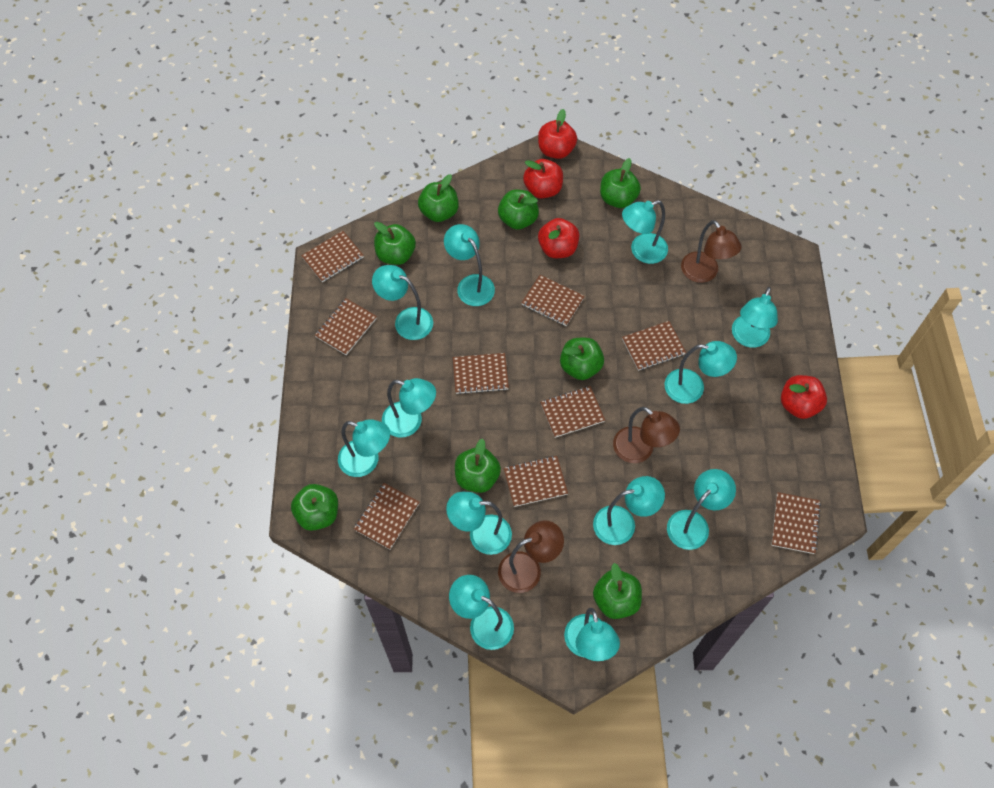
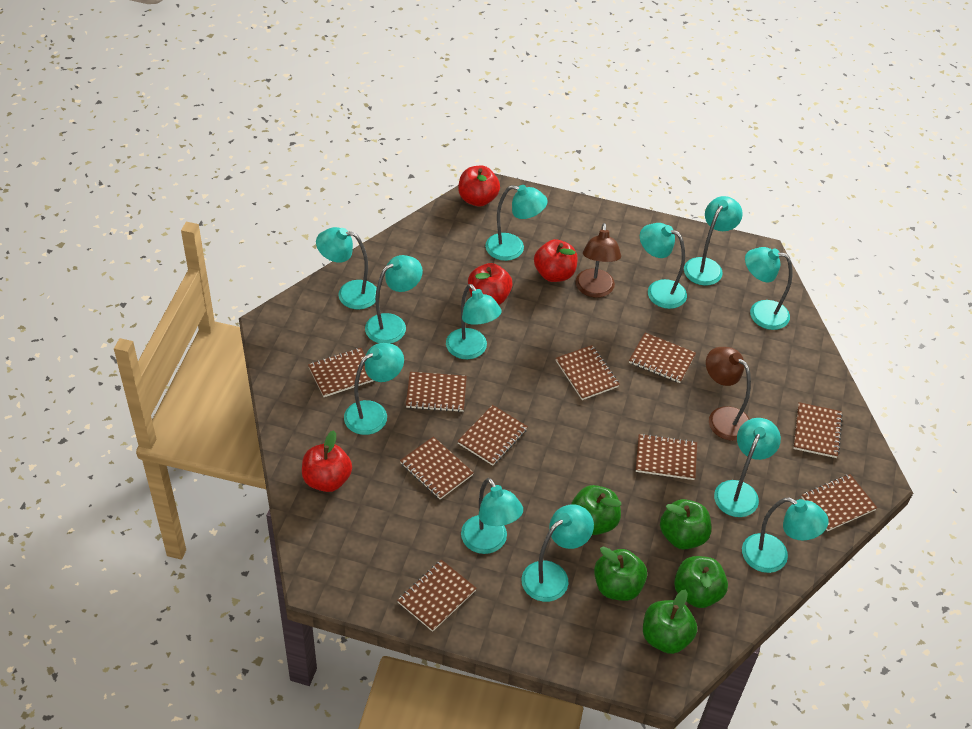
brown lamp: [498,520,564,593] [613,407,680,463] [681,220,742,283] = 3 -> [575,223,621,298] [706,347,751,441] = 2
brown notebook: [301,231,364,282] [315,298,377,355] [354,483,420,549] [453,353,509,394] [504,456,568,507] [522,275,585,326] [540,386,605,438] [622,321,686,371] [772,492,821,554] = 9 -> [308,348,374,397] [397,560,477,632] [400,436,474,499] [406,372,467,412] [457,405,528,466] [555,345,620,400] [629,333,696,383] [636,434,697,480] [793,402,843,458] [801,474,877,531] = 10
green apple: [291,484,338,531] [374,222,416,265] [418,174,459,222] [455,439,501,493] [498,190,539,230] [560,338,604,380] [593,563,642,619] [600,158,641,208] = 8 -> [571,485,621,535] [594,546,647,601] [643,590,697,654] [660,499,711,549] [674,556,728,608] = 5

